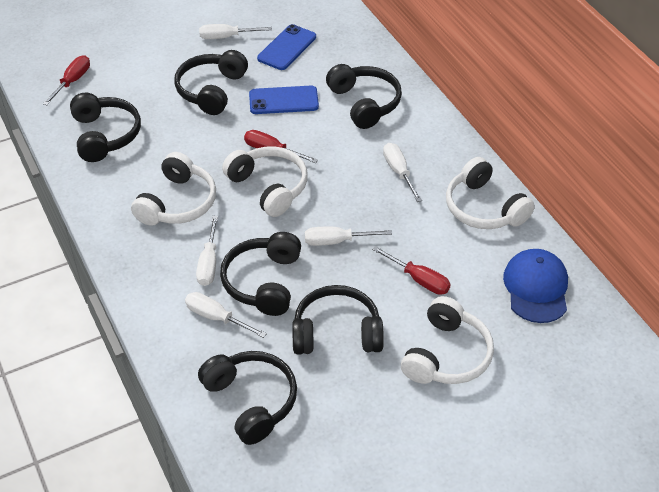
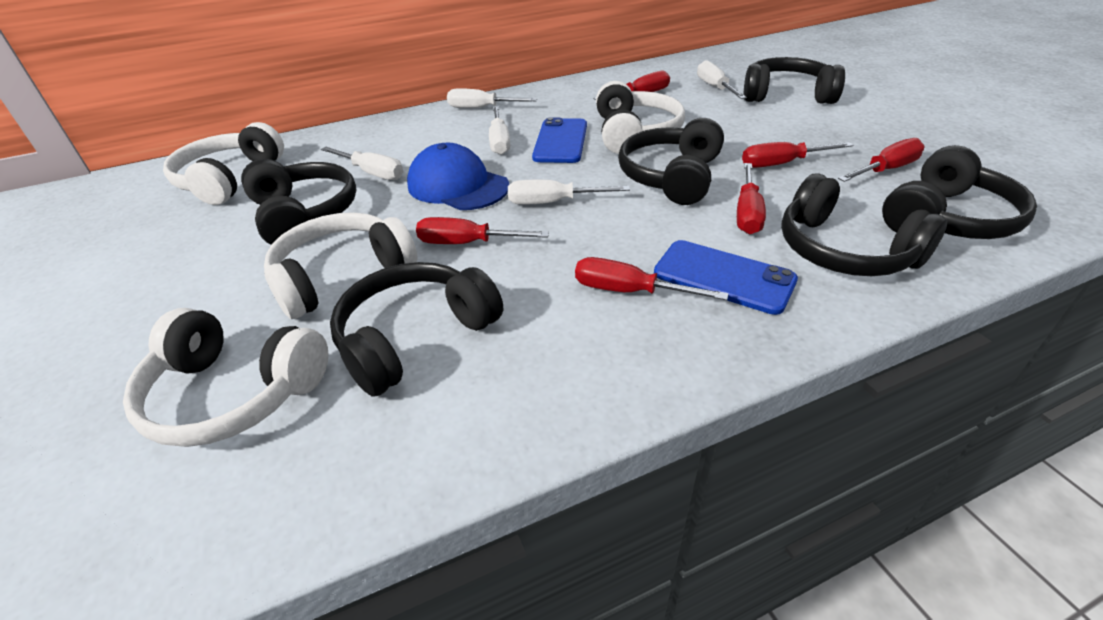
red screwdriver: [43,55,90,105] [244,130,318,163] [372,246,451,295] = 3 -> [416,217,549,244] [575,257,729,300] [593,71,670,100] [737,163,766,234] [742,142,853,168] [838,138,925,182] = 6

